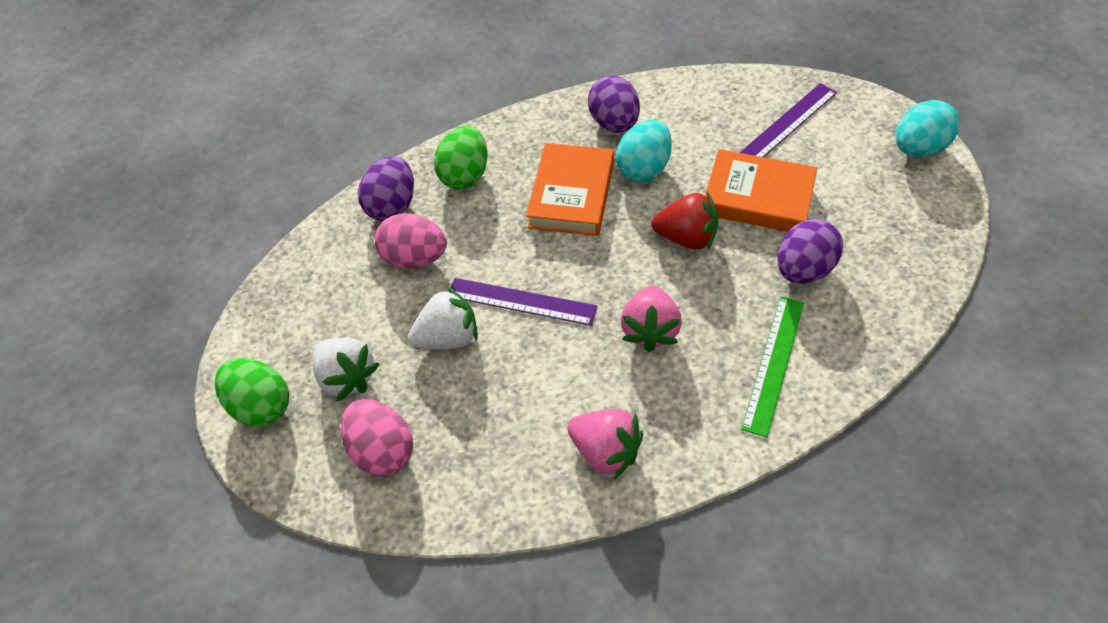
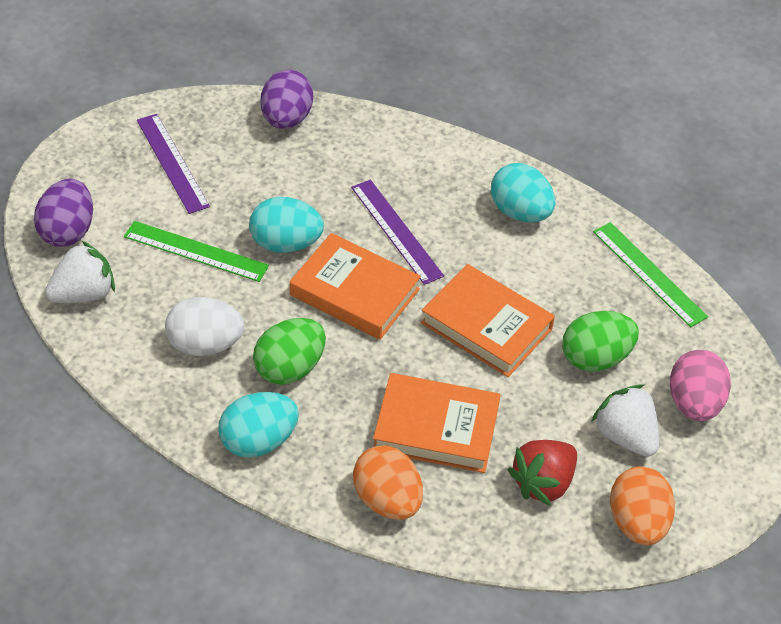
green ruler: [741,296,804,438] = 1 -> [124,221,269,282] [593,222,708,327] = 2
orange book: [526,143,614,236] [705,149,817,232] = 2 -> [290,233,421,340] [373,373,500,473] [421,264,555,377] = 3
orange egg: none = 0 -> [353,445,423,520] [610,466,675,545] = 2
pink egg: [341,399,413,476] [375,213,447,269] = 2 -> [670,350,731,421] = 1
pink strawberry: [567,409,643,480] [621,285,682,352] = 2 -> none = 0
purple egg: [358,156,414,221] [588,75,640,133] [778,219,843,284] = 3 -> [34,179,93,247] [261,70,313,129] = 2
turquoise egg: [616,120,672,182] [895,100,960,157] = 2 -> [218,392,299,458] [249,197,324,253] [491,163,555,222] = 3
white egg: none = 0 -> [165,297,244,356] = 1

